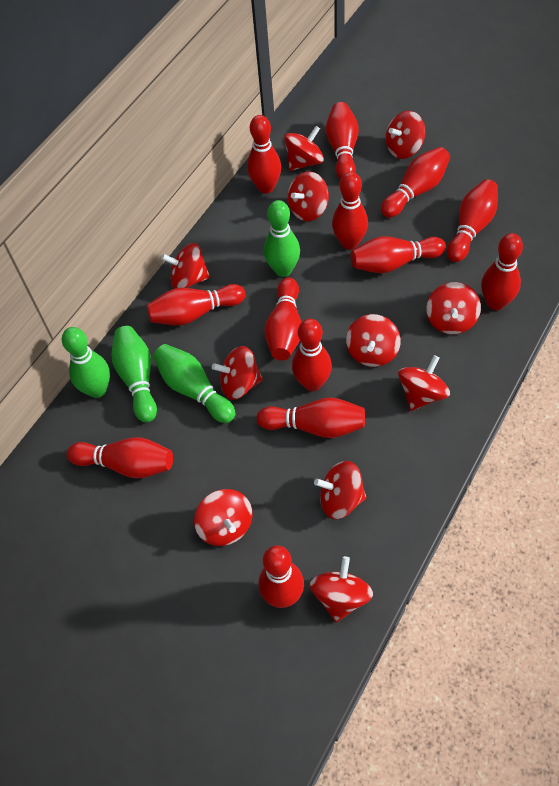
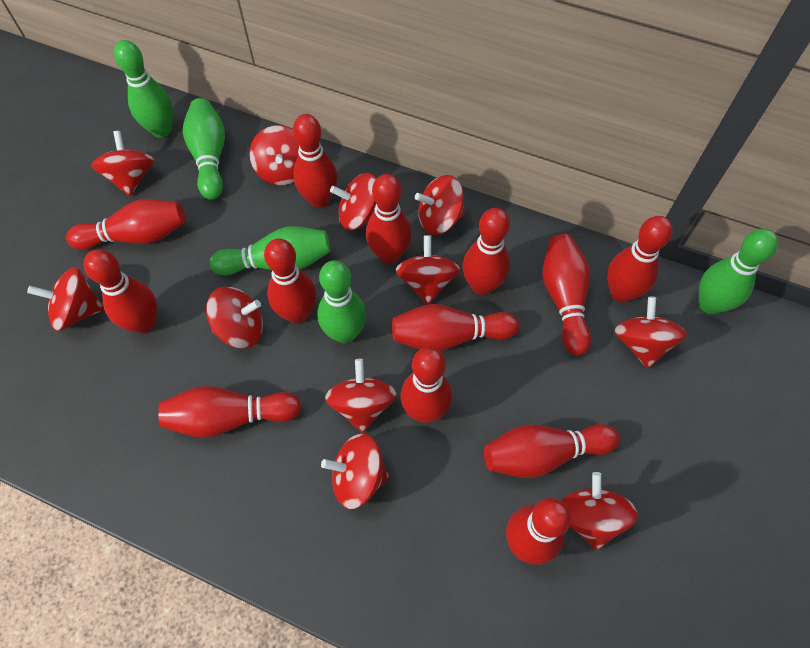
green bowling pin: [62,327,110,398] [112,326,157,423] [153,344,235,423] [264,200,300,277] = 4 -> [114,40,173,138] [183,98,225,200] [210,226,330,276] [318,260,366,344] [699,229,778,315] = 5

